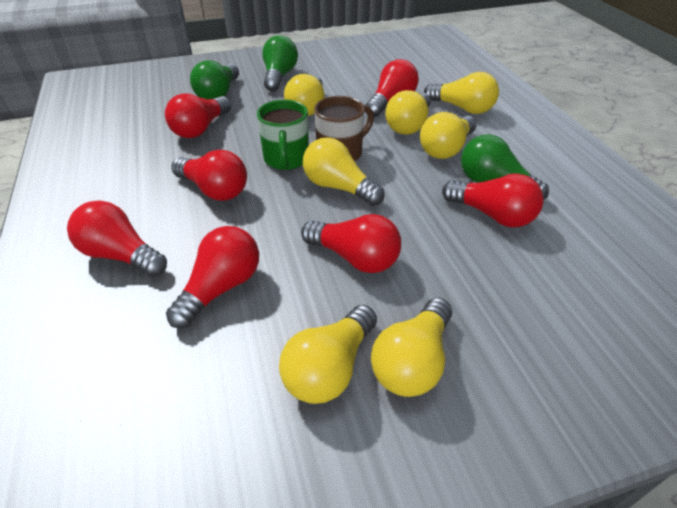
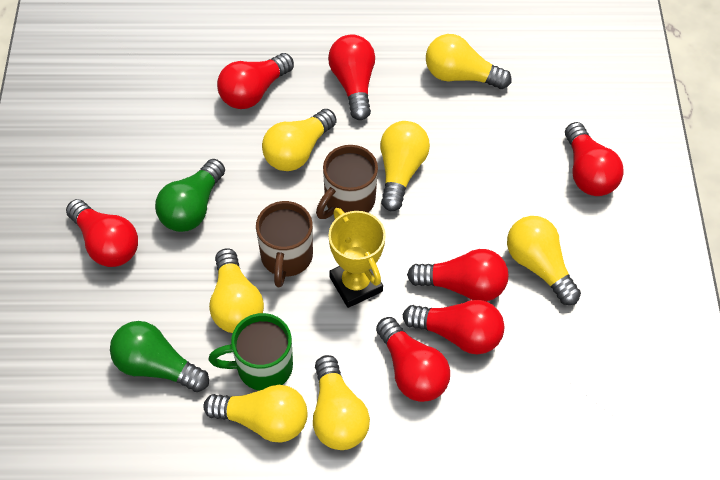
brown mug: [314,96,374,161] = 1 -> [256,201,313,288] [316,145,378,219] = 2
green light bulb: [190,60,239,99] [262,35,298,91] [461,134,549,199] = 3 -> [110,321,209,392] [155,159,225,232] = 2
yellow trophy: none = 0 -> [328,208,386,308] = 1

